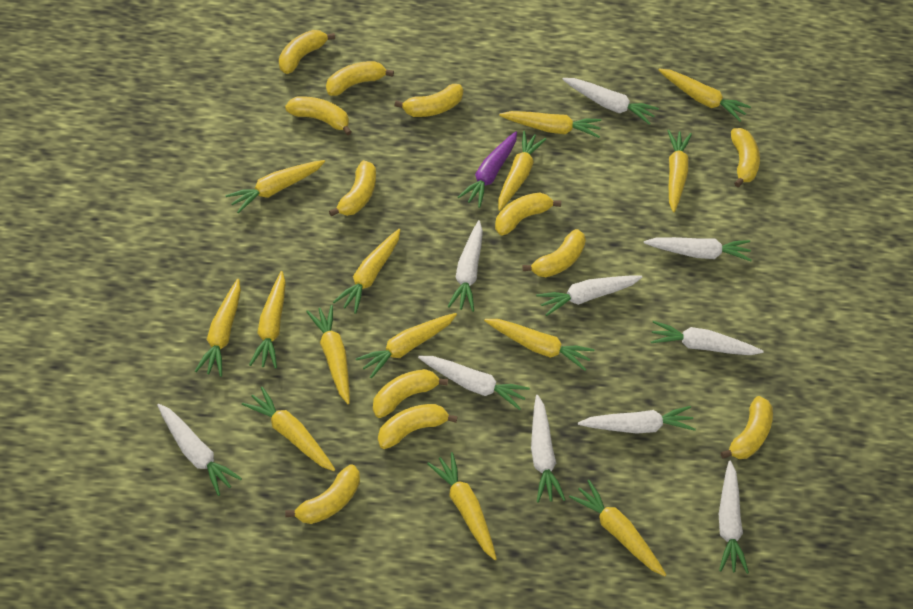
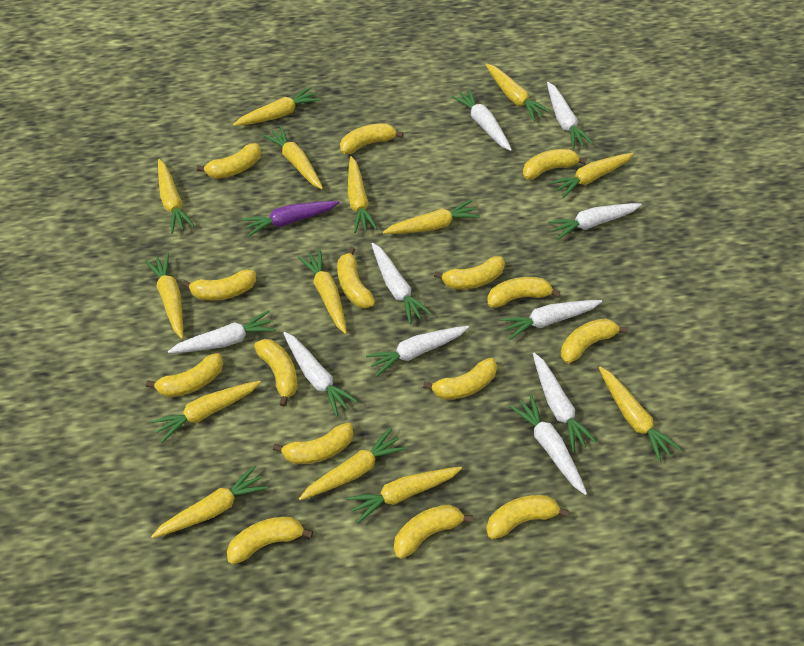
yellow banana: [279,30,335,74] [285,96,352,136] [285,465,360,524] [326,61,394,96] [329,160,376,216] [373,369,448,418] [378,404,458,449] [394,84,463,117] [495,193,561,235] [522,229,586,277] [721,396,773,459] [731,128,760,187] = 12 -> [146,353,223,397] [182,270,256,301] [197,143,261,179] [227,517,313,565] [254,339,298,407] [273,423,353,464] [337,247,375,309] [340,123,404,154] [394,505,473,559] [423,358,497,400] [434,256,505,290] [486,495,569,539] [487,277,560,308] [523,149,587,180] [561,318,628,364] = 15

